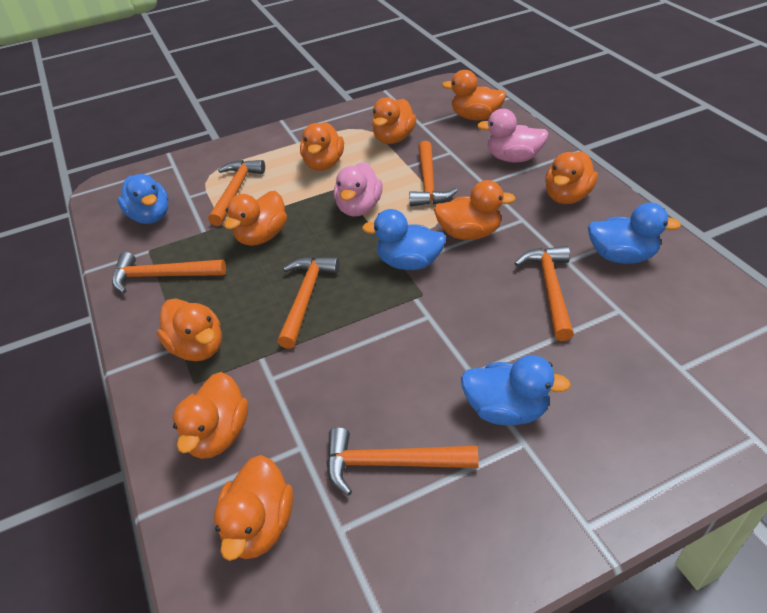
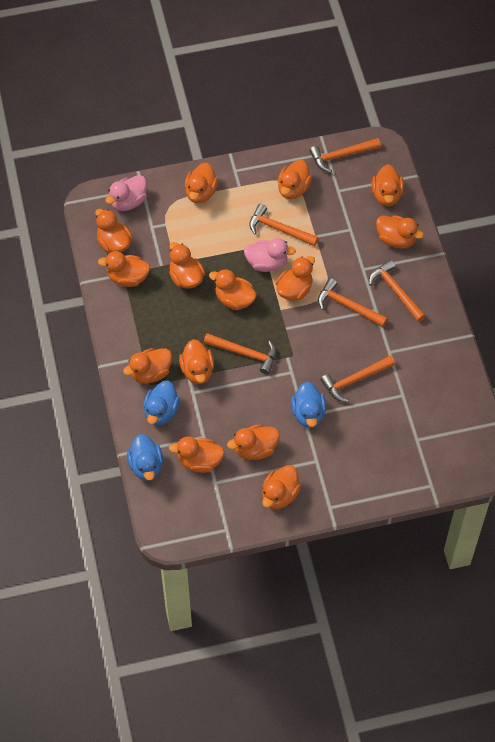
blue duck: [117,174,169,224] [362,209,446,270] [461,355,571,425] [588,202,681,264] = 4 -> [127,434,163,481] [143,381,180,425] [291,382,326,428] = 3
orange duck: [157,299,222,361] [173,372,248,459] [214,455,293,561] [224,191,287,246] [300,122,344,171] [372,97,417,144] [434,180,516,240] [442,70,507,120] [545,151,598,204] = 9 -> [95,209,133,253] [98,251,150,287] [123,348,172,384] [169,242,205,289] [169,436,225,473] [179,339,214,384] [185,162,218,203] [209,269,257,310] [227,424,280,460] [262,465,301,509] [276,256,315,301] [278,160,312,199] [372,164,404,206] [376,215,424,248] = 14

